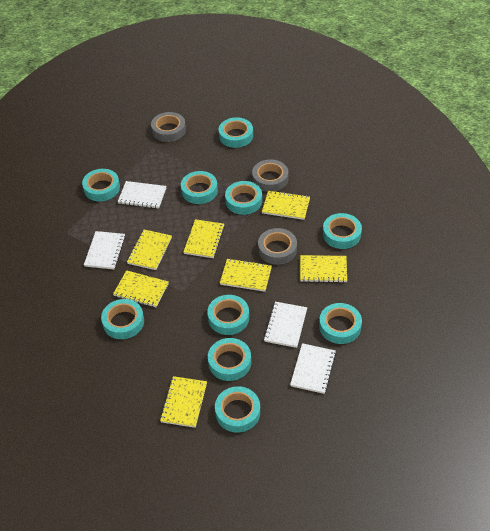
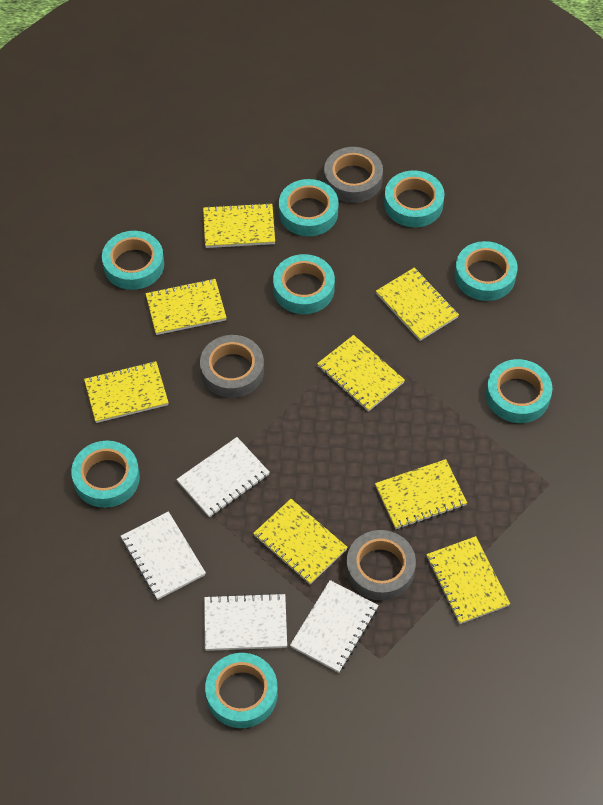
turquoise tape: [82,169,120,201] [101,299,144,339] [181,171,218,204] [207,295,249,335] [208,338,251,381] [215,386,260,432] [219,117,253,148] [225,181,262,215] [319,303,362,344] [323,213,362,249] = 10 -> [71,441,140,508] [102,231,164,290] [205,653,278,728] [273,254,335,314] [279,179,339,236] [384,170,444,227] [455,241,518,301] [486,359,552,423] = 8
yellow notebook: [113,270,169,307] [127,229,172,270] [160,376,207,428] [184,219,225,258] [220,259,272,292] [262,190,310,220] [300,255,347,283] = 7 -> [84,361,169,423] [146,278,226,335] [203,203,275,248] [253,499,348,584] [317,335,405,412] [375,459,467,529] [376,267,459,341] [426,536,510,624] = 8

